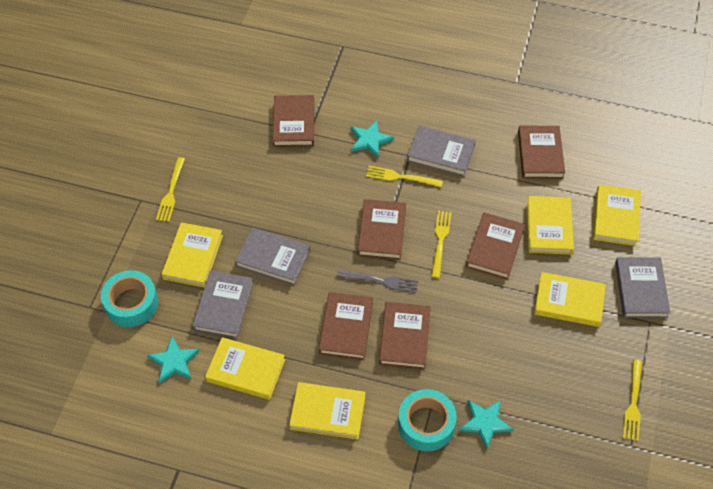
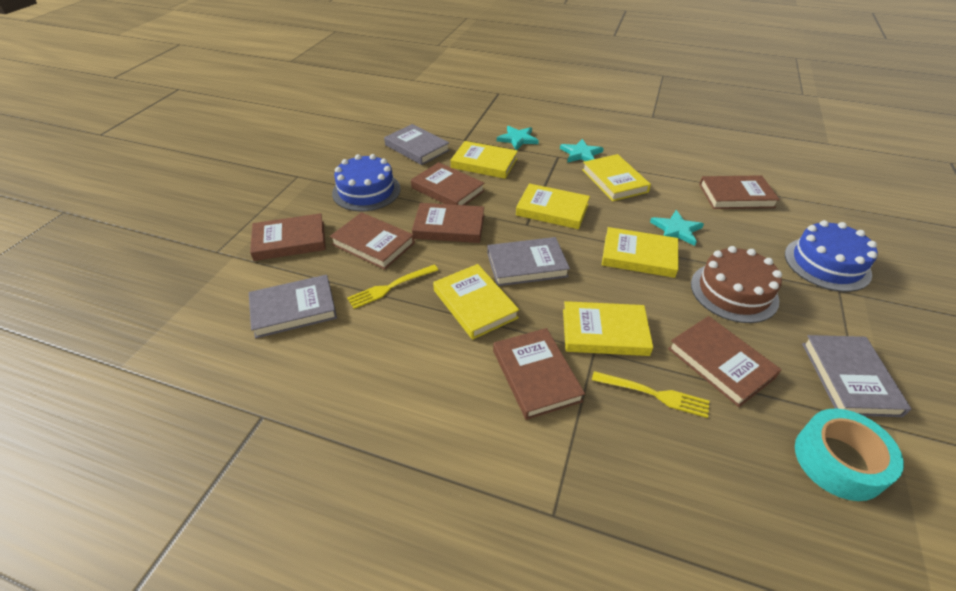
blue cake: none = 0 -> [332,154,401,211] [785,220,878,292] = 2
brown book: [273,95,314,147] [319,292,373,360] [357,199,406,260] [379,302,431,369] [466,213,525,279] [518,126,565,179] = 6 -> [250,213,326,261] [330,212,415,270] [411,162,485,205] [412,203,484,243] [493,328,585,420] [668,316,782,407] [699,175,780,209] = 7
brown cake: none = 0 -> [691,246,782,323] = 1
grey fork: [337,270,418,293] = 1 -> none = 0
turquoise tape: [101,270,158,327] [398,389,457,451] = 2 -> [795,409,904,501] = 1
yellow fork: [156,157,185,222] [366,166,443,187] [431,211,452,278] [623,360,642,441] = 4 -> [347,265,438,309] [592,371,709,418] = 2

